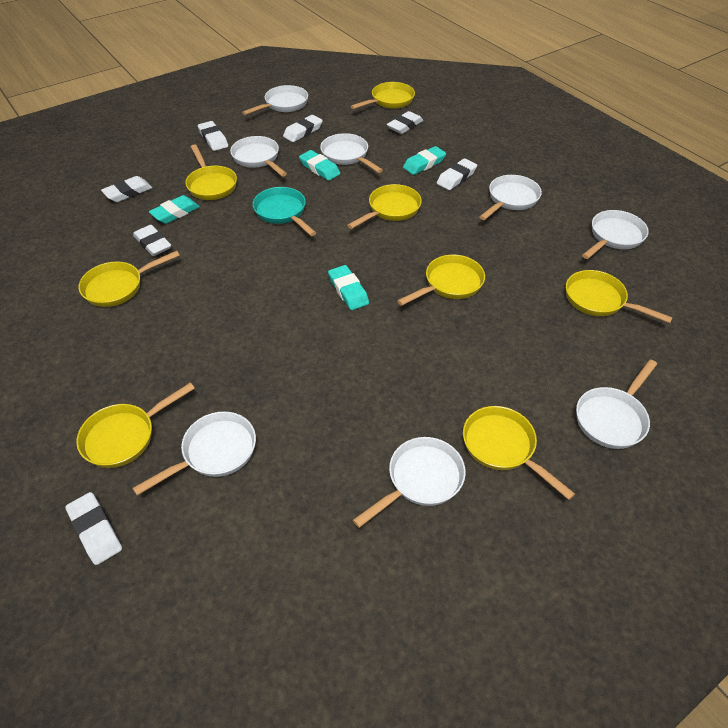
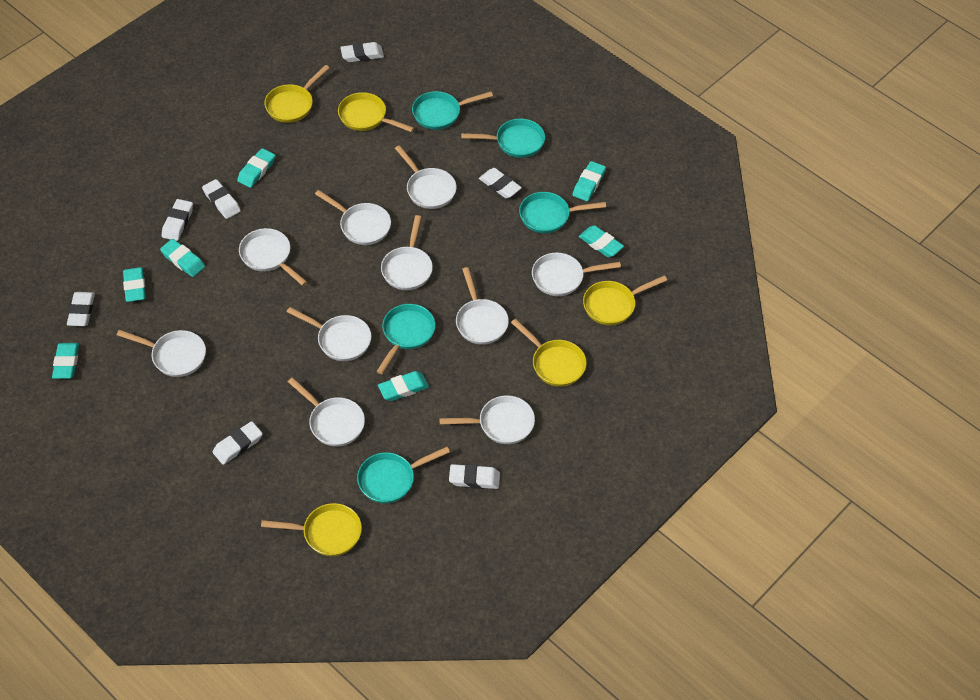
turquoise eraser: [149,195,200,224] [299,150,340,181] [328,265,369,310] [403,146,446,175] = 4 -> [52,343,79,379] [123,267,146,302] [160,239,205,277] [237,148,275,188] [378,371,429,401] [573,161,606,201] [579,225,624,257] = 7
turquoise pan: [253,187,316,236] = 1 -> [357,447,450,504] [376,304,435,374] [412,91,493,130] [461,119,545,158] [519,192,606,233] = 5
white pan: [132,412,256,496] [230,136,287,177] [242,85,308,115] [320,133,383,173] [353,437,466,528] [479,175,542,220] [576,359,657,449] [582,210,649,259] = 8 -> [117,330,206,377] [239,228,307,286] [287,307,371,361] [288,377,365,447] [315,190,391,245] [381,215,433,290] [395,145,457,209] [439,396,535,444] [456,267,509,345] [532,253,621,296] = 10
yellow pan: [76,383,195,468] [79,251,180,307] [186,144,237,200] [347,184,422,229] [350,82,415,109] [397,255,485,306] [463,406,575,500] [566,270,673,323] = 8 -> [261,503,362,556] [264,65,329,123] [338,92,414,132] [511,319,587,387] [583,275,667,325] = 5

